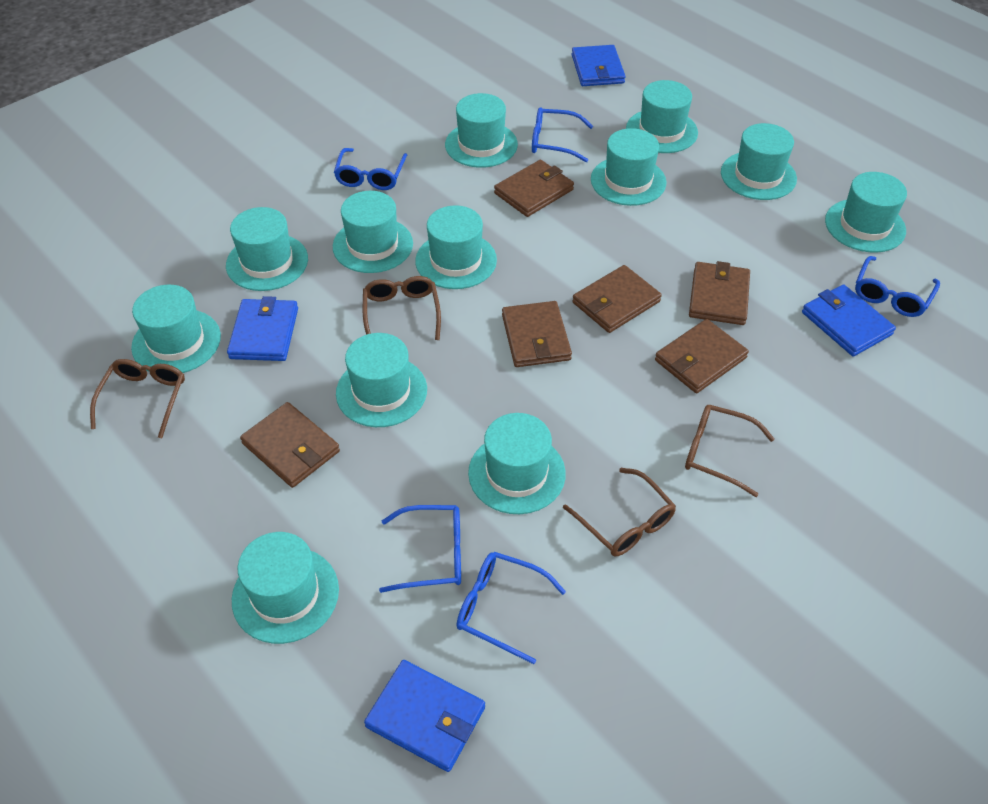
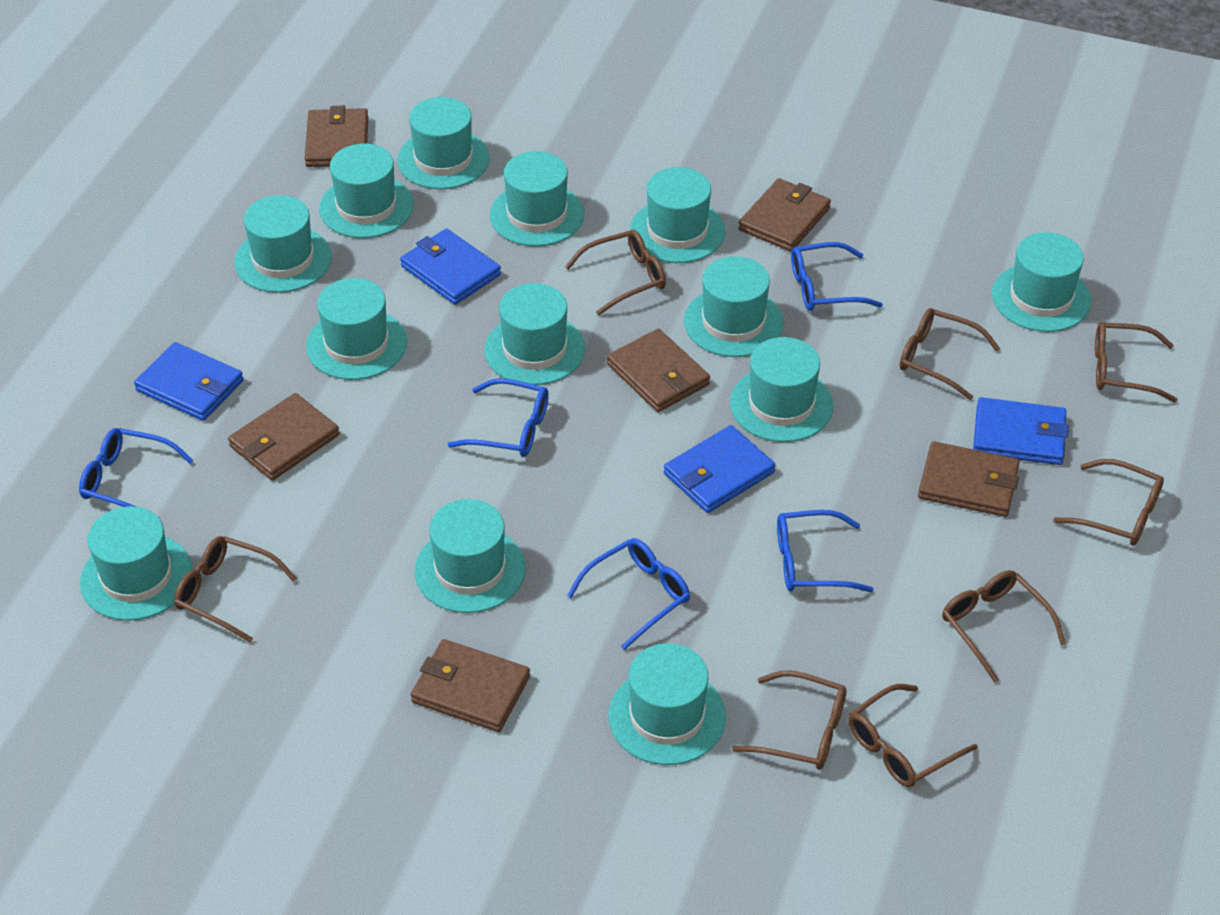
brown glasses: [90,359,185,438] [363,276,441,340] [563,468,676,556] [685,405,775,497] = 4 -> [174,536,297,643] [565,230,666,316] [732,671,847,770] [849,684,978,787] [900,308,1000,400] [942,570,1066,683] [1053,459,1164,546] [1095,322,1177,402] = 8
turquoise hat: [131,285,221,373] [226,207,308,291] [232,532,339,644] [333,191,413,273] [336,333,427,427] [415,205,497,289] [445,93,518,168] [468,413,566,514] [591,128,666,206] [626,80,698,153] [721,123,797,200] [825,172,907,253] = 12 -> [80,506,193,621] [234,195,332,293] [306,278,407,380] [319,144,414,238] [397,97,490,189] [415,499,526,613] [484,283,585,385] [490,151,584,246] [608,643,726,765] [630,167,725,263] [684,256,784,357] [730,337,833,442] [992,232,1091,332] = 13

